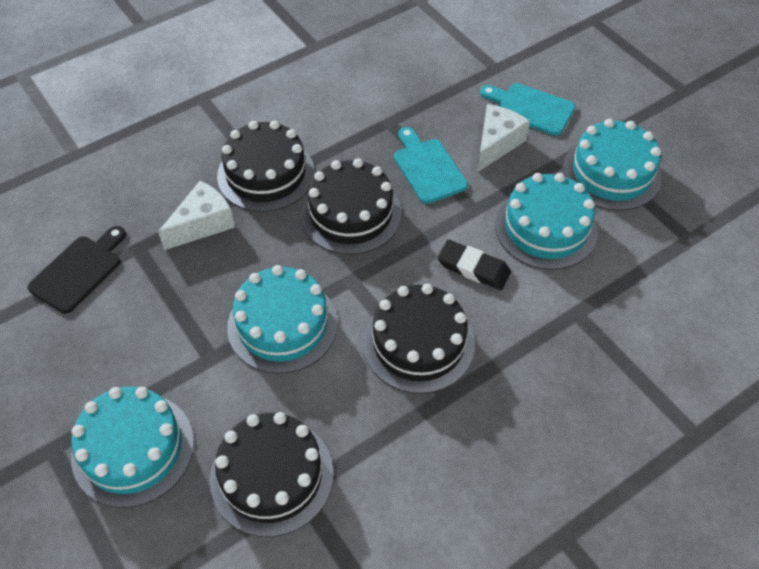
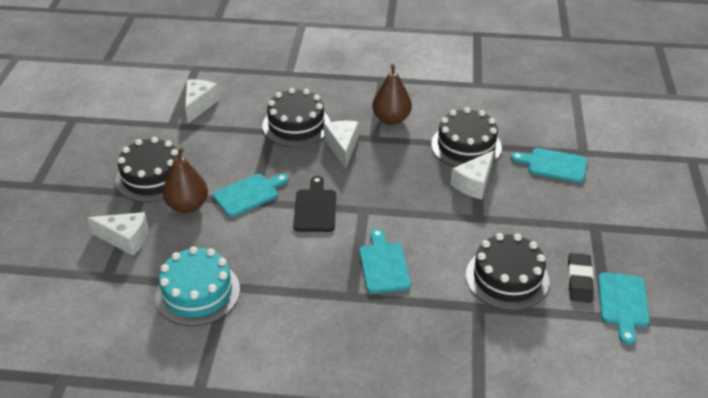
brown pear: none = 0 -> [163,147,208,213] [372,64,412,125] = 2
turquoise cake: [71,387,194,508] [227,265,338,374] [495,173,598,270] [563,119,662,211] = 4 -> [155,246,240,326] = 1
turquoise cutting board: [394,127,468,204] [480,83,575,136] = 2 -> [213,174,289,217] [360,228,411,293] [511,148,587,183] [598,272,650,345] = 4
white cheese: [158,181,235,250] [477,104,530,172] = 2 -> [87,212,149,256] [185,79,220,123] [324,121,359,169] [451,150,494,200] = 4

